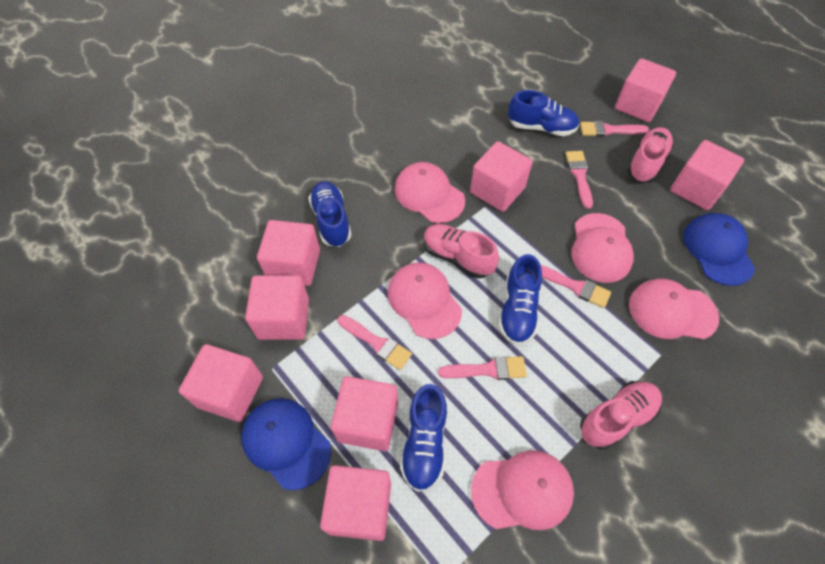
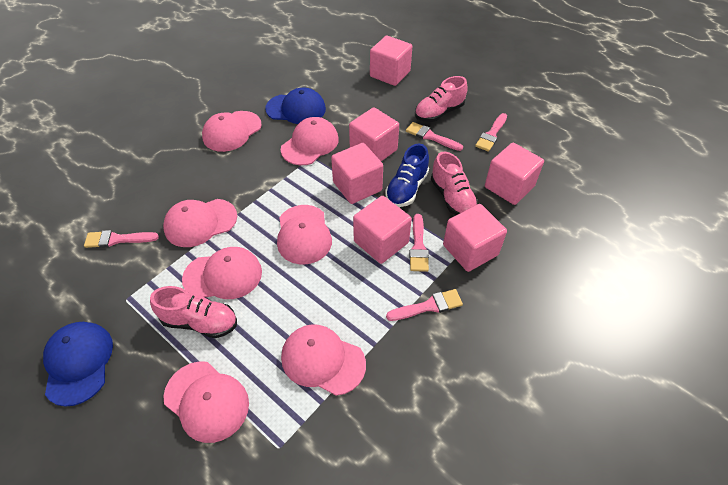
blue shoe: [309,181,351,247] [400,384,447,492] [498,254,542,345] [508,90,579,136] = 4 -> [385,144,429,207] = 1
pink cap: [388,262,462,339] [395,162,465,223] [471,450,574,530] [571,213,634,283] [629,279,719,339] = 5 -> [163,199,237,247] [164,361,249,443] [182,247,262,299] [202,111,262,152] [277,205,332,264] [281,117,339,165] [281,324,366,396] = 7
pink cube: [179,344,263,422] [245,275,309,340] [257,220,320,286] [320,465,391,541] [331,376,398,451] [470,141,532,212] [615,58,676,122] [670,140,744,210] = 8 -> [331,143,383,204] [349,107,399,161] [353,196,412,264] [370,35,413,86] [443,204,507,272] [485,143,544,205] = 6

